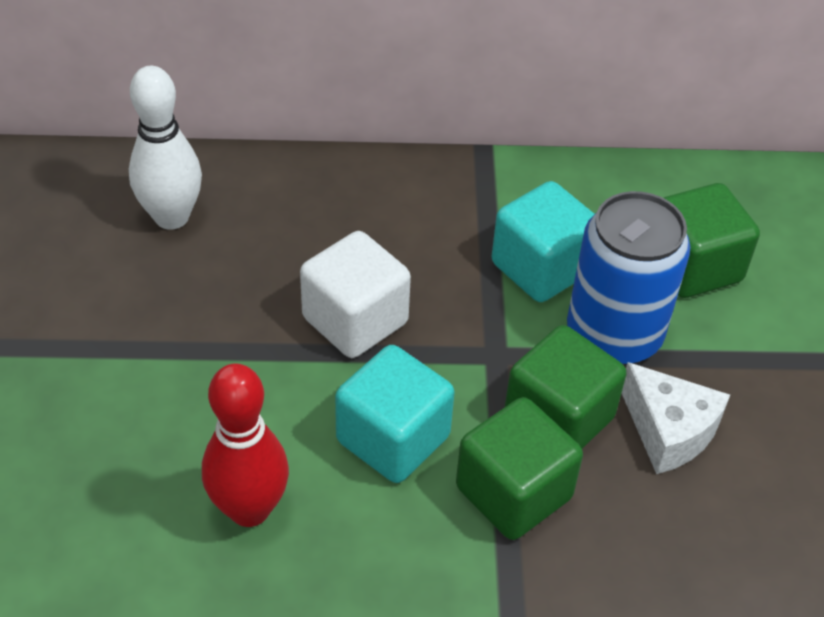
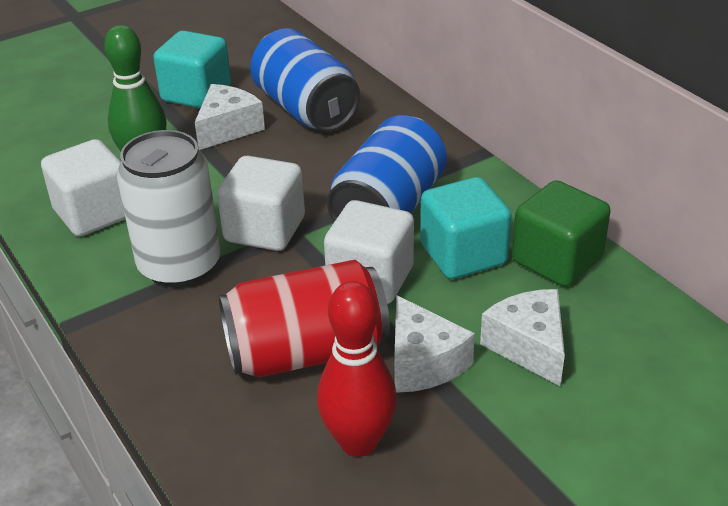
blue can: [567,191,691,365] = 1 -> [250,28,360,132] [327,115,447,222] = 2
green bowling pin: none = 0 -> [104,25,166,151] = 1
green cube: [456,397,583,540] [505,325,626,449] [664,183,760,298] = 3 -> [512,180,611,287] = 1
red can: none = 0 -> [218,260,390,378] = 1
white bowling pin: [129,66,202,230] = 1 -> none = 0
white can: none = 0 -> [117,130,221,287] = 1
white cheese: [622,362,730,474] = 1 -> [195,84,265,150] [394,295,475,393] [480,289,565,386] = 3
white cube: [300,231,411,358] = 1 -> [41,139,126,237] [217,156,305,251] [324,200,414,304] = 3

